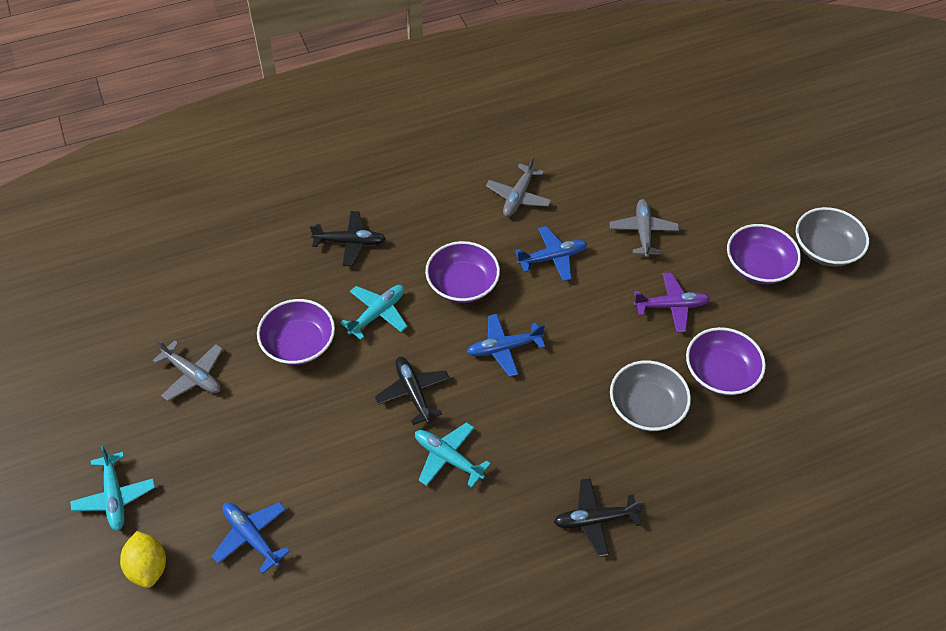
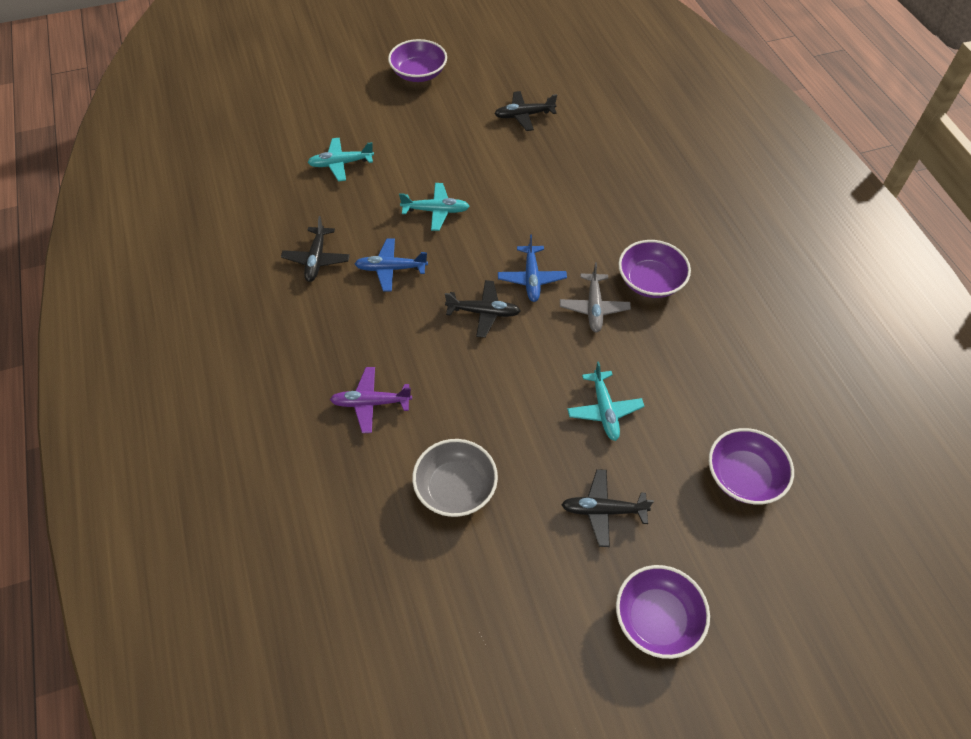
black plane: [310,211,386,266] [375,357,450,425] [554,478,643,557] = 3 -> [281,216,350,282] [445,280,521,338] [494,91,557,131] [561,469,654,547] = 4
blue plane: [212,502,290,574] [467,314,545,377] [515,226,587,281] = 3 -> [355,238,428,292] [498,234,567,302] = 2
grey bowl: [610,360,691,431] [796,207,869,266] = 2 -> [412,439,498,517] = 1
grey plane: [153,339,223,401] [486,156,551,217] [610,199,679,258] = 3 -> [560,262,631,333] = 1
yellow lemon: [120,531,166,588] = 1 -> none = 0

